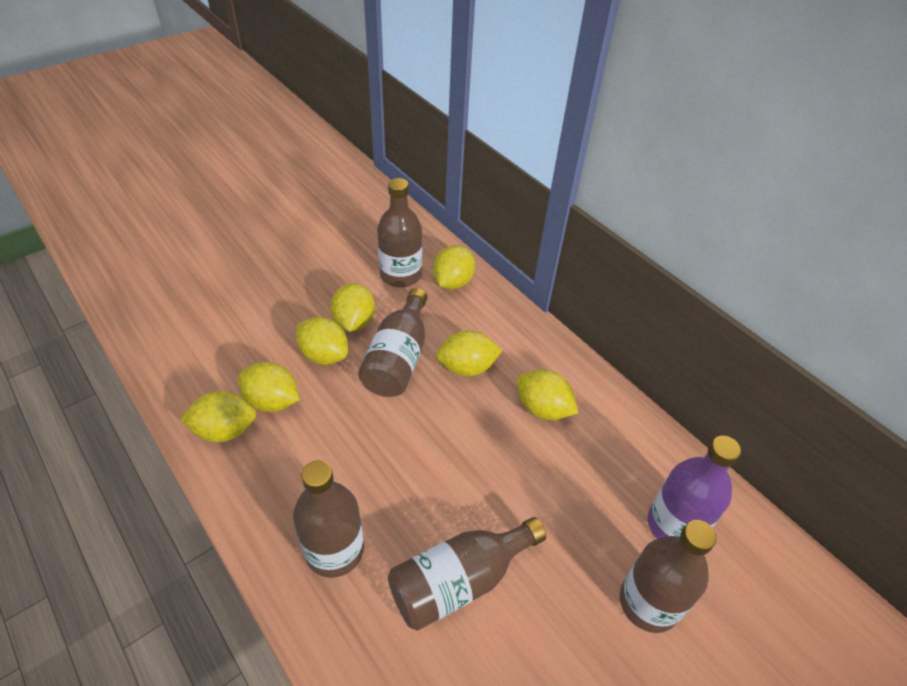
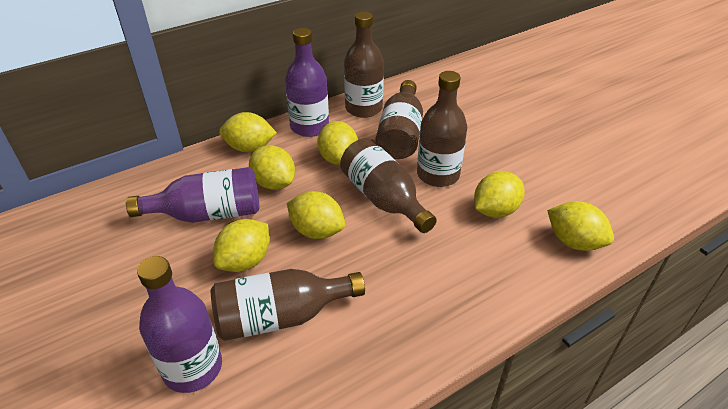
purple bottle: [648,436,741,539] = 1 -> [126,167,259,223] [137,256,222,393] [285,28,329,137] = 3

